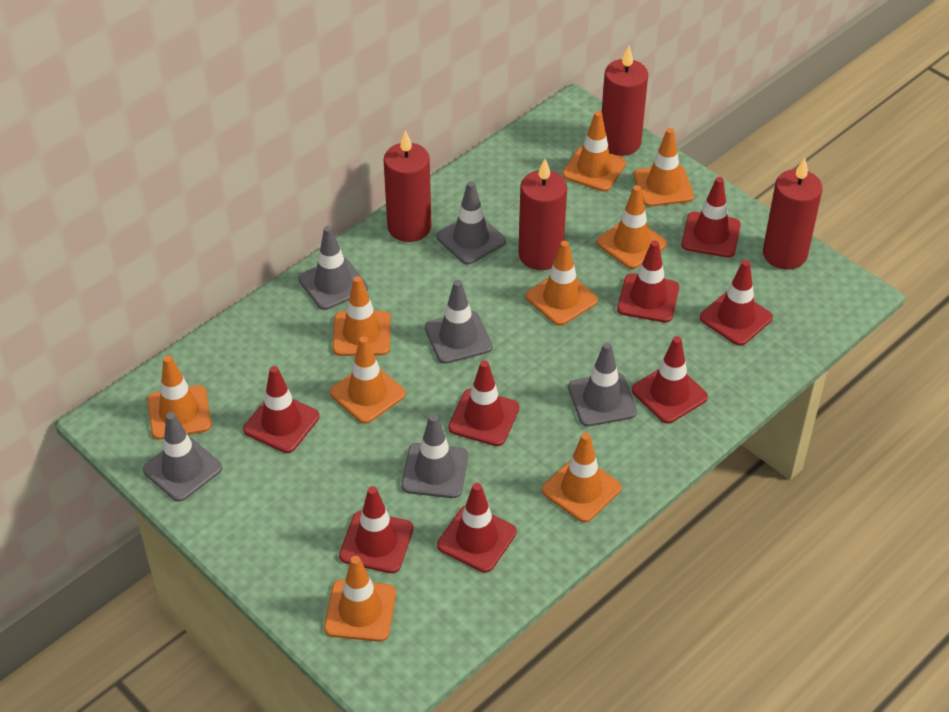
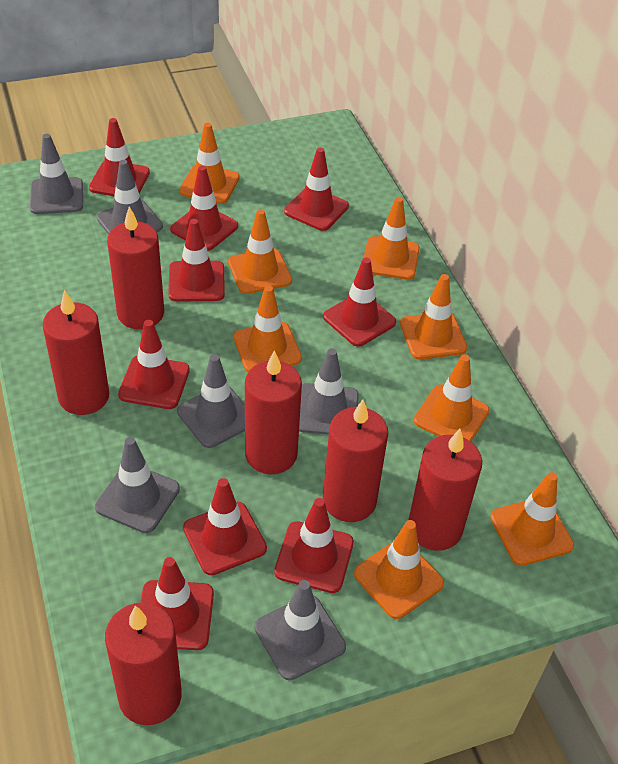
orange traffic cone: [148,355,211,440] [324,556,396,642] [330,336,406,424] [333,276,391,356] [526,241,598,326] [542,433,621,522] [562,111,626,192] [596,185,667,269] [634,128,694,207] = 9 -> [179,123,240,204] [228,209,292,294] [233,285,302,372] [354,520,444,619] [364,197,420,280] [400,274,467,360] [414,354,489,441] [490,472,574,566] = 8
red candle: [384,130,432,242] [518,159,567,270] [602,46,648,156] [763,158,823,270] = 4 -> [43,290,109,415] [105,602,182,725] [107,206,164,329] [245,350,302,475] [323,400,388,522] [409,429,482,551] = 6
red traffic cone: [243,366,319,453] [339,486,413,573] [437,483,517,573] [448,360,519,446] [617,240,679,323] [632,336,708,424] [681,177,741,258] [700,260,773,346] = 8 -> [89,118,150,196] [118,320,190,409] [140,557,214,650] [168,219,225,302] [170,166,238,251] [183,478,267,575] [274,498,354,593] [284,147,349,231] [323,258,396,347] = 9

